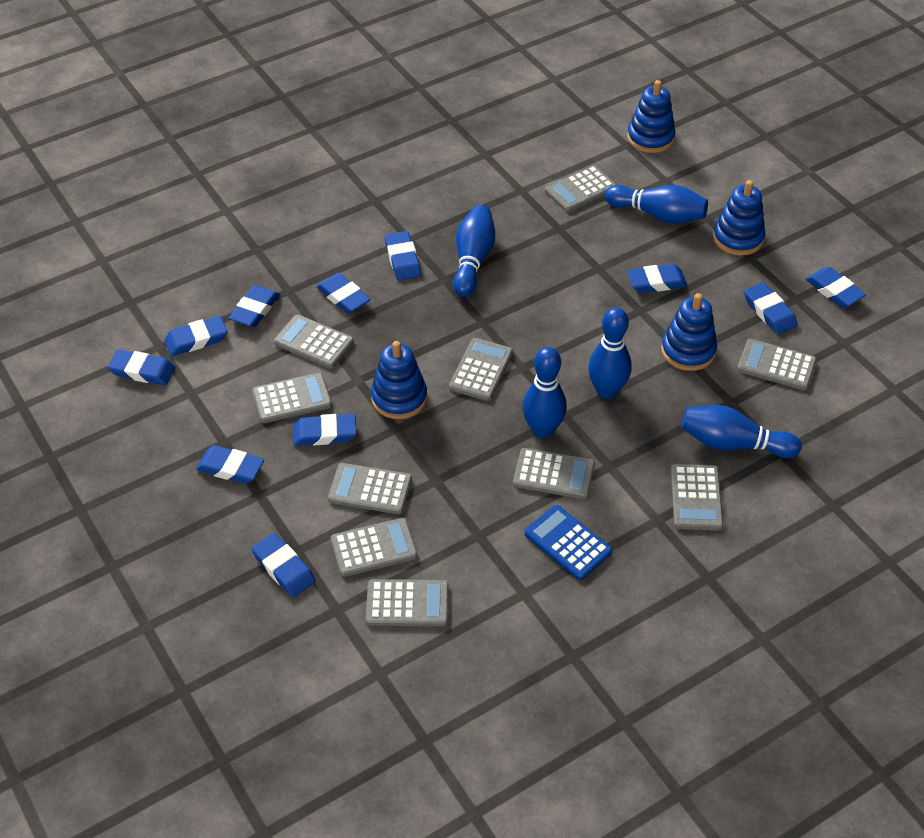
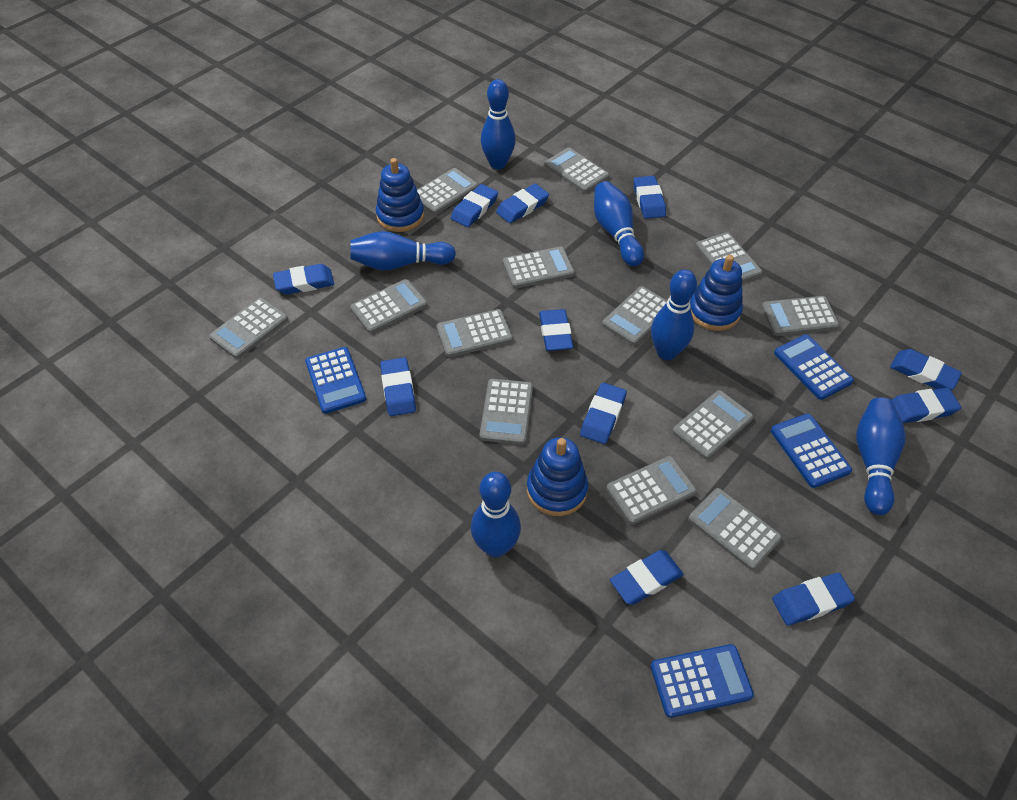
blue bowling pin: [453,205,495,297] [522,347,567,439] [588,307,632,399] [605,185,708,224] [681,405,802,458] = 5 -> [350,231,456,270] [471,472,521,557] [481,79,516,169] [594,181,644,266] [651,269,697,360] [856,397,906,515] = 6
blue calculator: [525,505,612,580] = 1 -> [305,347,366,414] [651,644,754,718] [771,413,852,488] [774,334,854,400] = 4
blue stacking toy: [371,341,427,419] [627,80,676,153] [661,293,717,371] [713,180,765,256] = 4 -> [376,158,424,232] [527,437,588,516] [690,255,743,331] = 3
grey calculator: [252,372,332,423] [274,315,354,369] [328,463,412,514] [331,518,418,577] [366,579,449,626] [449,338,513,401] [513,448,595,499] [545,165,616,212] [671,464,724,531] [737,339,817,390] = 10 -> [209,298,288,359] [350,279,427,333] [417,168,478,214] [436,309,513,357] [480,379,533,445] [503,246,575,289] [544,148,609,193] [602,286,667,345] [607,456,697,525] [672,390,753,459] [688,488,782,570] [696,232,763,283] [761,296,840,336] = 13

